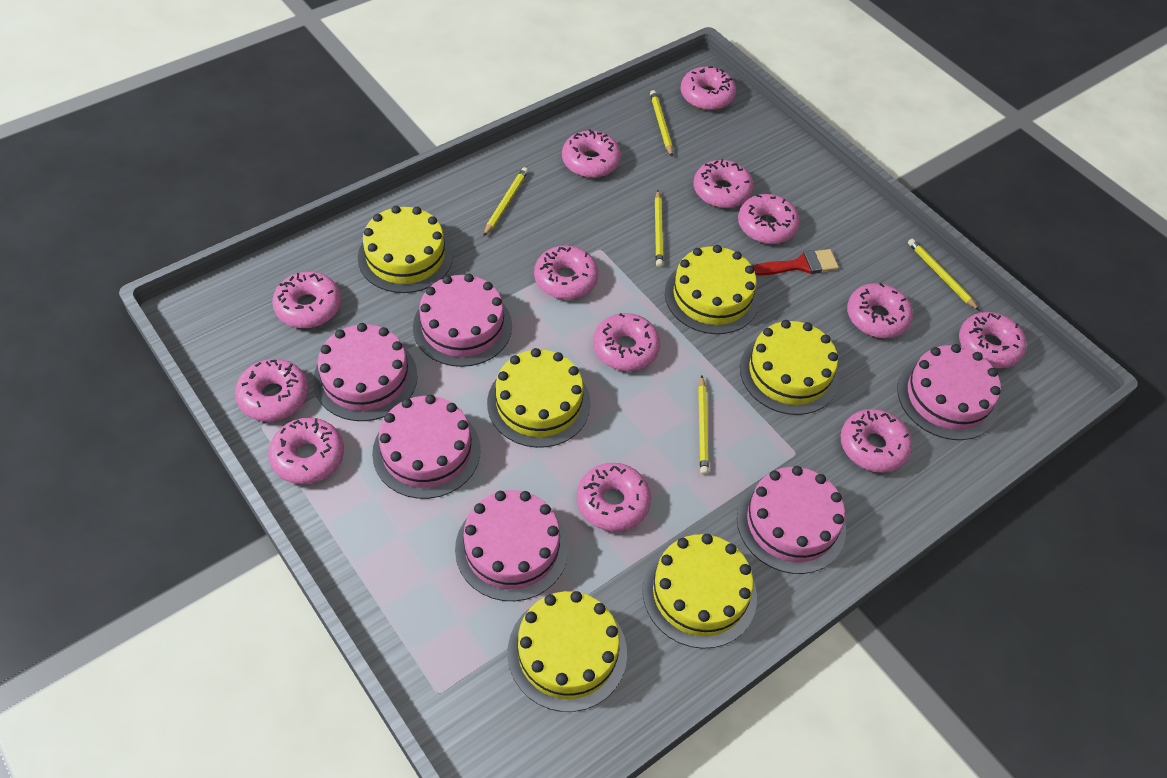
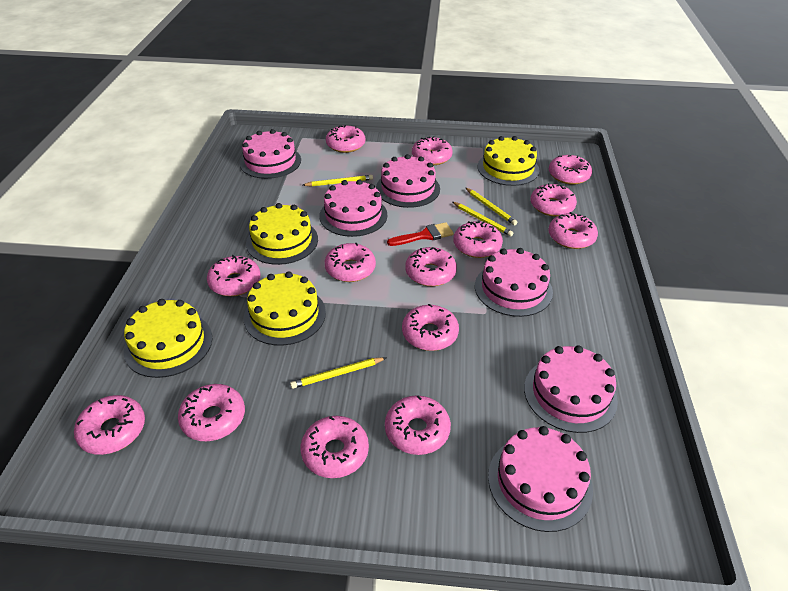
pink donut: [235,359,309,422] [268,417,344,484] [272,272,341,328] [534,245,599,300] [562,129,621,178] [577,463,651,532] [593,313,660,371] [680,66,736,110] [694,159,753,208] [738,194,800,244] [841,409,912,473] [847,283,913,338] [959,312,1027,368] = 13 -> [74,395,145,455] [178,384,245,441] [207,255,261,296] [301,416,369,478] [325,243,376,282] [326,125,365,153] [385,395,451,455] [402,304,459,351] [405,247,457,286] [412,136,453,165] [454,221,503,258] [530,183,577,217] [548,212,598,249] [549,155,592,185] = 14
yellow cake: [358,206,453,293] [487,348,591,448] [508,591,627,712] [642,534,757,649] [665,245,759,334] [740,320,839,415] = 6 -> [124,299,212,378] [244,271,326,346] [246,203,318,265] [477,136,539,186] = 4
yellow pencil: [483,167,528,237] [650,90,673,156] [655,190,663,267] [698,376,709,475] [908,238,980,311] = 5 -> [290,357,386,389] [303,175,373,187] [452,202,514,237] [466,188,518,225] = 4

